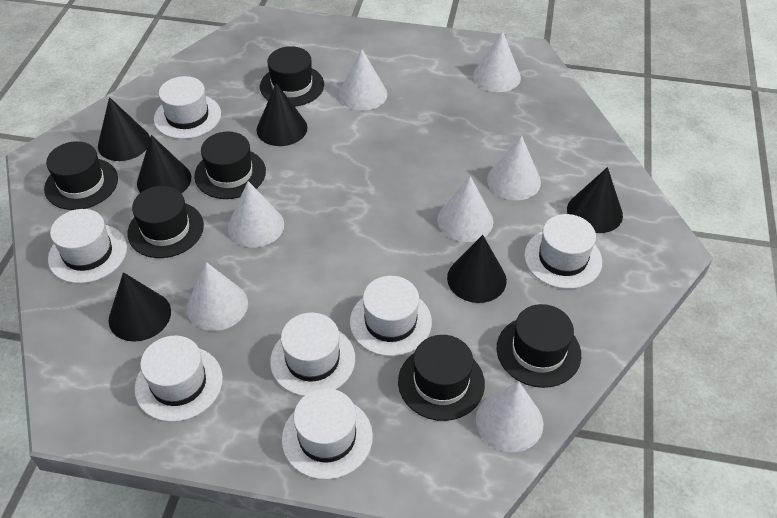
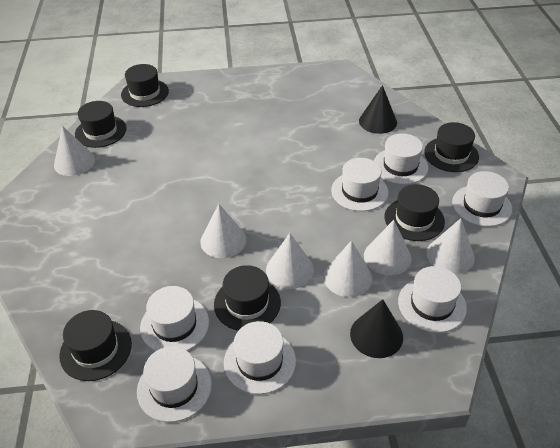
black cone: [98,97,150,161] [109,272,171,342] [137,135,191,193] [257,83,308,146] [447,235,507,303] [567,167,623,233] = 6 -> [350,299,403,358] [359,85,397,134] = 2
white cone: [187,262,248,331] [228,181,284,247] [339,49,387,111] [437,176,493,242] [473,31,521,92] [476,381,543,452] [487,135,541,200] = 7 -> [54,126,95,176] [200,204,246,258] [266,233,314,289] [323,240,372,297] [364,220,412,275] [427,218,475,274] = 6

